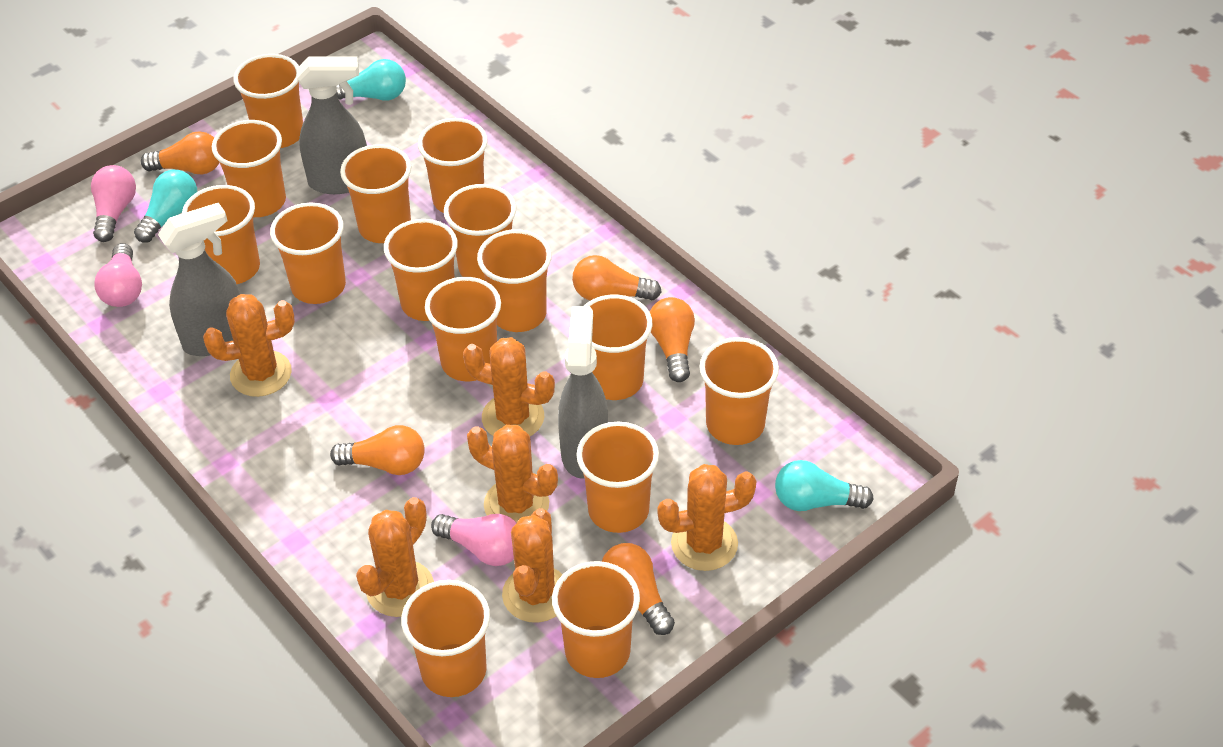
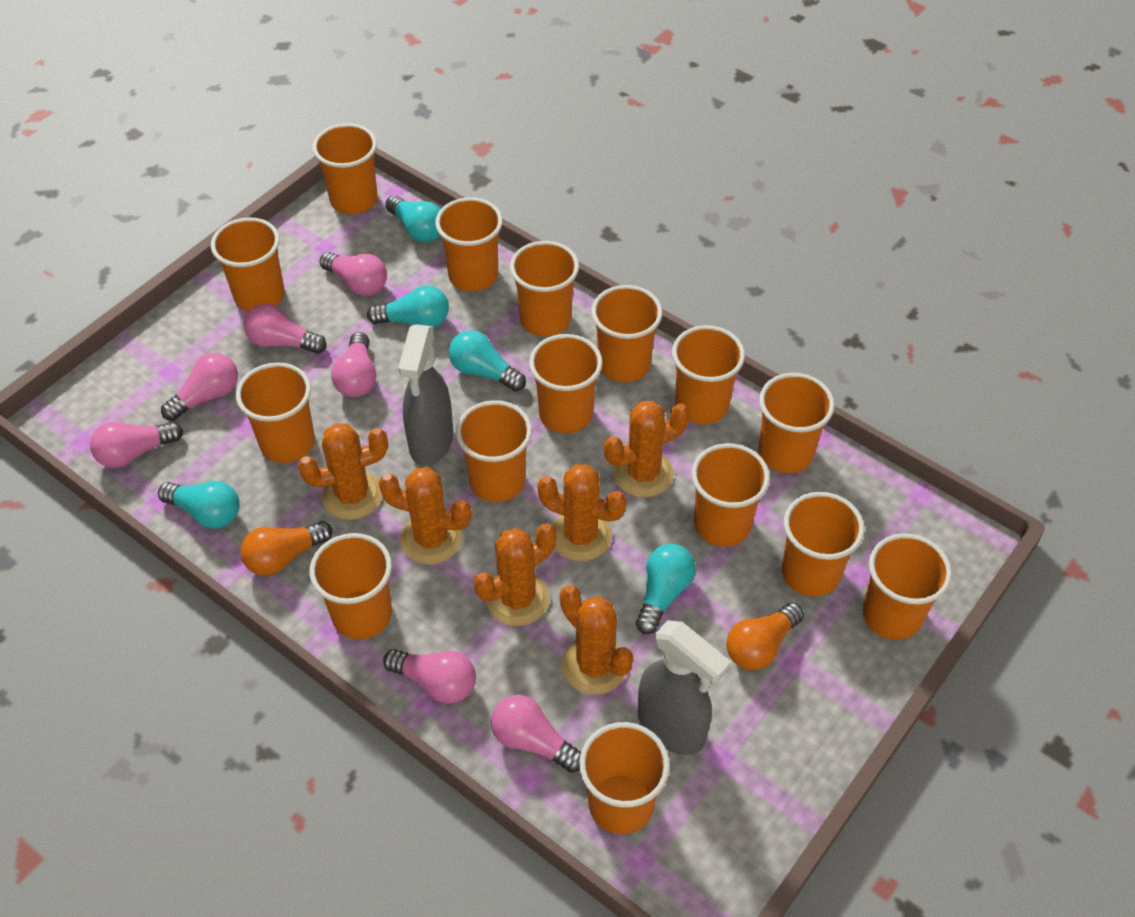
grey spray bottle: [158,202,240,356] [297,57,367,194] [558,306,608,479] = 3 -> [398,324,453,466] [638,620,731,755] = 2
orange light bulb: [141,131,219,174] [330,425,425,475] [572,255,661,300] [602,543,675,635] [650,297,695,382] = 5 -> [241,521,332,576] [726,602,804,670] = 2
pink light bulb: [91,165,136,242] [94,243,142,307] [431,514,517,566] = 3 -> [90,422,183,468] [161,353,238,421] [244,304,327,354] [319,252,387,296] [331,332,376,397] [383,649,476,704] [491,695,581,773] = 7
turquoise light bulb: [134,170,197,243] [336,59,406,101] [775,460,874,511] = 3 -> [158,481,239,529] [367,285,449,327] [385,196,441,242] [449,330,526,391] [636,544,696,634] = 5

